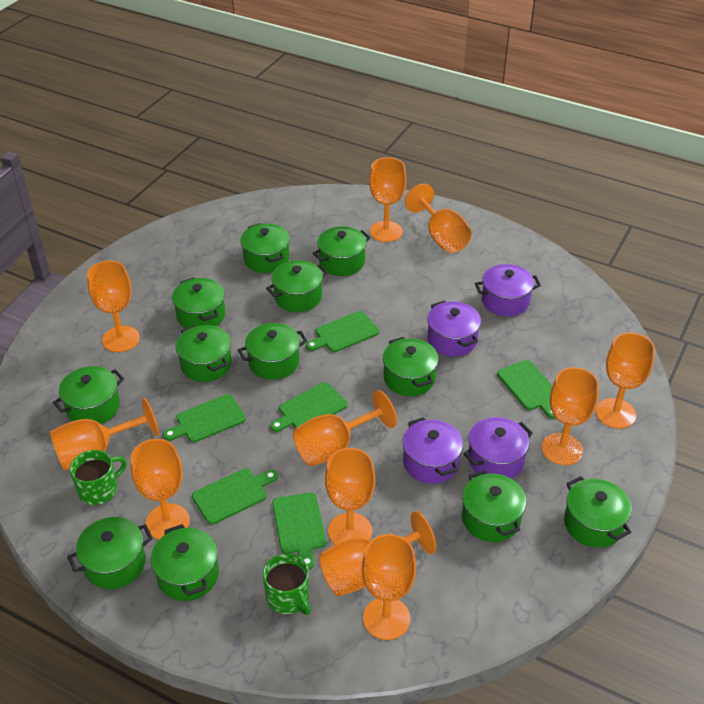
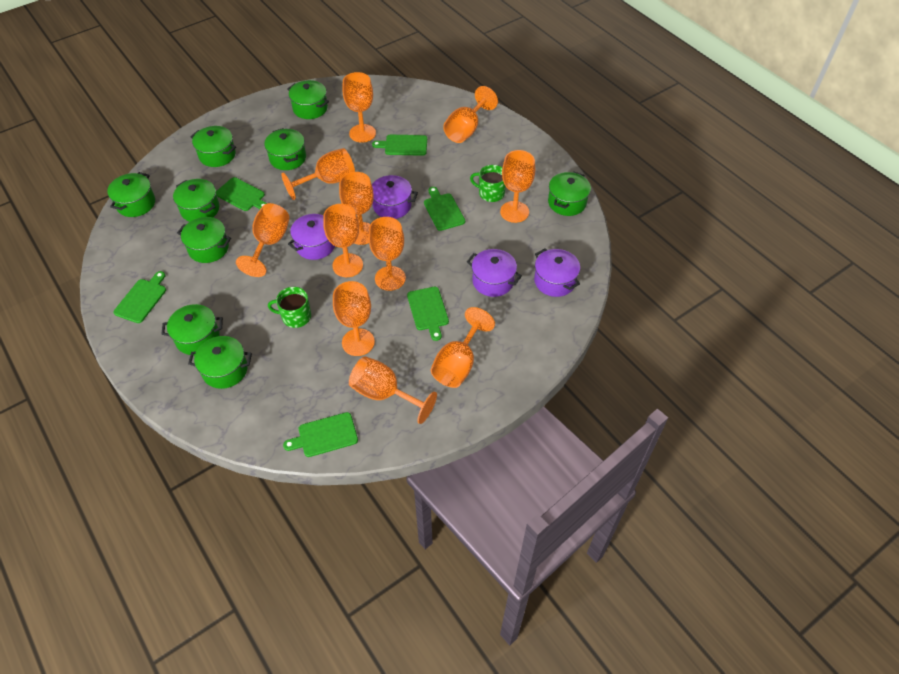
green pot: [53,366,124,424] [68,517,153,589] [150,524,219,601] [172,277,225,328] [176,325,232,382] [238,323,307,380] [240,223,290,273] [266,260,328,312] [313,227,371,276] [383,337,439,396] [462,470,526,542] [564,476,632,548] = 12 -> [107,172,155,217] [161,304,223,355] [173,179,220,222] [177,217,231,263] [188,336,252,389] [191,126,236,167] [264,128,306,170] [287,80,329,119] [548,171,591,216] = 9

